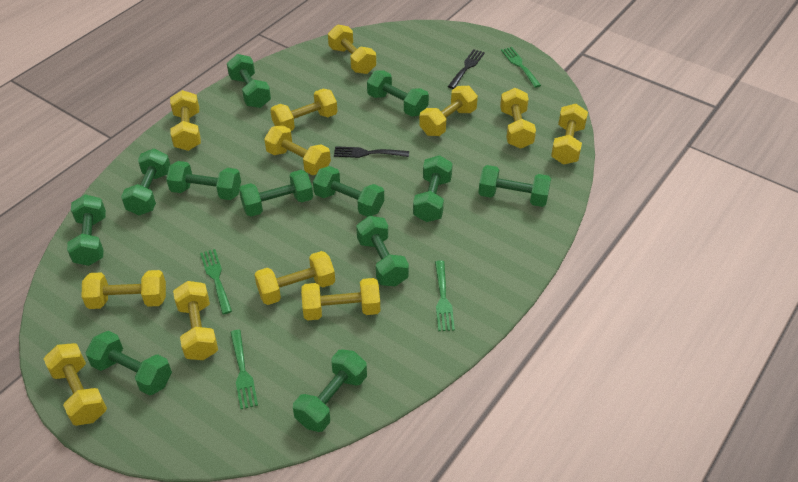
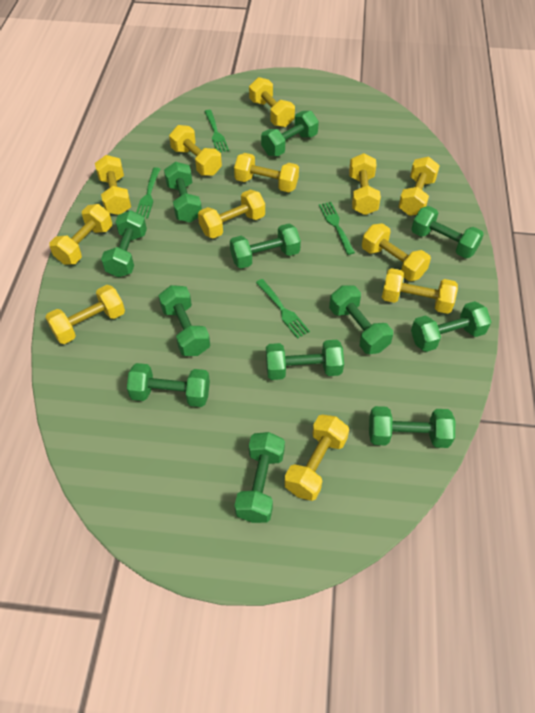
black fork: [334,146,409,158] [448,49,485,89] = 2 -> none = 0

